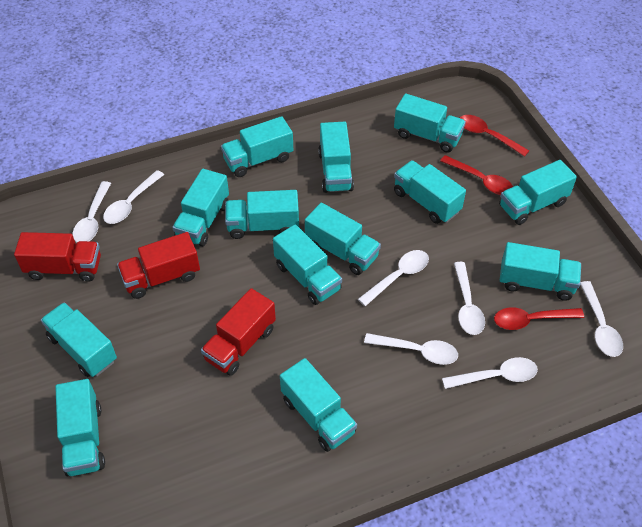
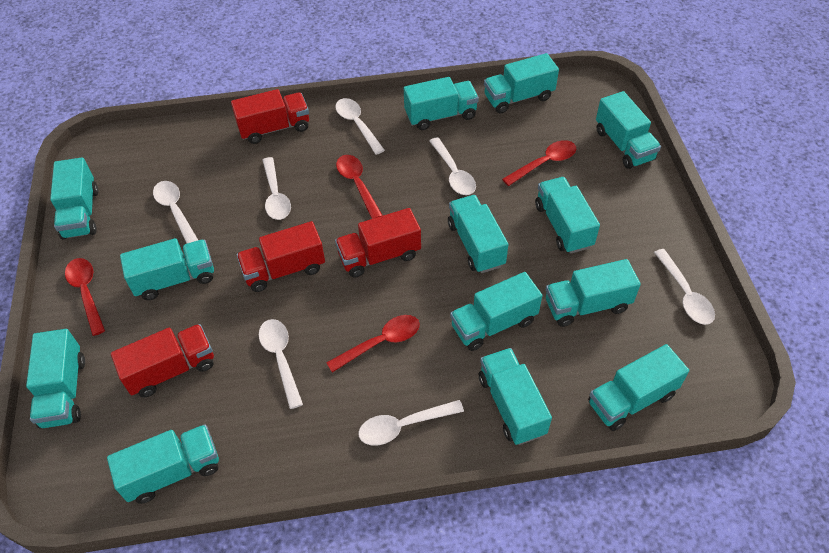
red spoon: [440,155,513,195] [460,115,529,157] [494,307,584,330] = 3 -> [65,258,105,336] [326,315,420,373] [336,155,383,219] [502,140,576,186] = 4
red truck: [14,232,101,282] [117,232,200,299] [201,288,276,376] = 3 -> [111,324,214,397] [231,89,309,144] [237,221,325,292] [335,208,421,277] = 4

